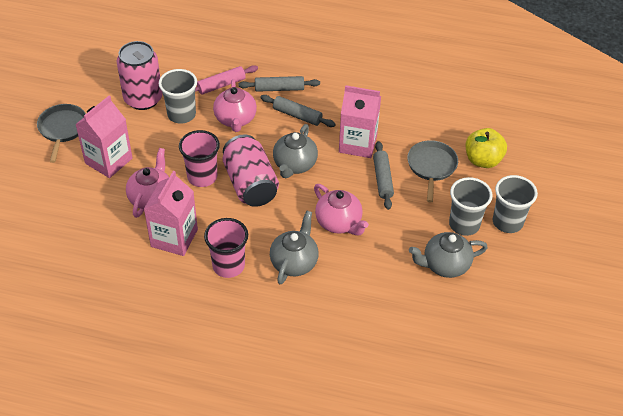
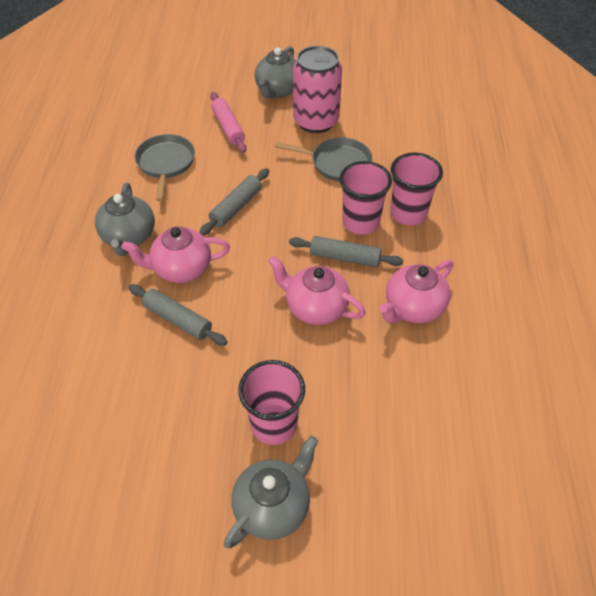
grey cup: [159,69,197,124] [449,177,493,236] [493,175,538,233] = 3 -> none = 0
pink can: [117,41,163,110] [223,134,279,207] = 2 -> [293,46,342,133] = 1
pink carton: [75,96,133,178] [144,171,198,256] [339,85,381,158] = 3 -> none = 0
pink cup: [179,130,220,187] [204,218,248,278] = 2 -> [238,360,305,445] [339,161,392,235] [390,153,443,225] = 3
yellow apple: [466,128,507,168] = 1 -> none = 0

